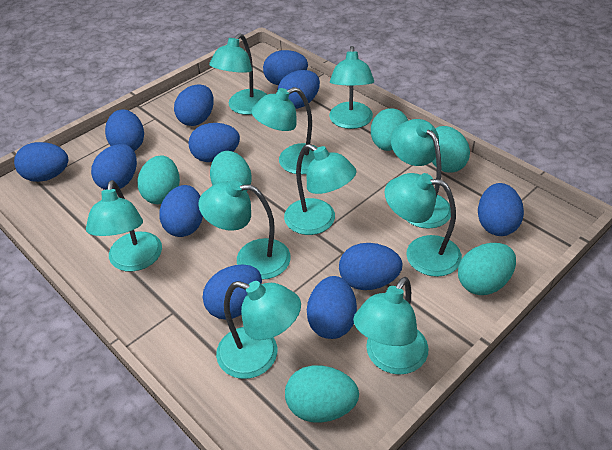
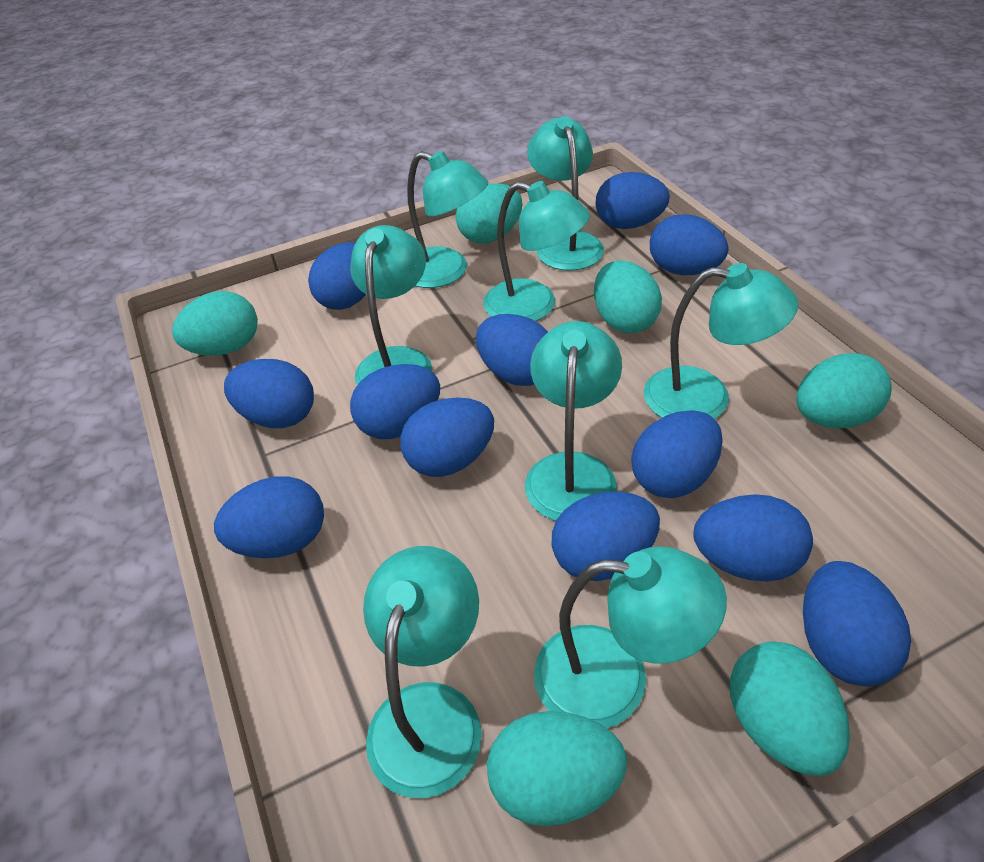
turquoise lamp: [86,180,162,272] [198,180,291,280] [209,34,268,115] [216,281,301,379] [251,87,318,174] [284,144,357,235] [329,46,374,129] [353,277,428,375] [384,173,462,277] [391,119,451,229] = 10 -> [350,225,432,385] [363,546,482,798] [407,151,488,288] [483,181,590,321] [525,321,622,521] [527,116,604,271] [534,546,727,728] [644,263,798,419] = 8

